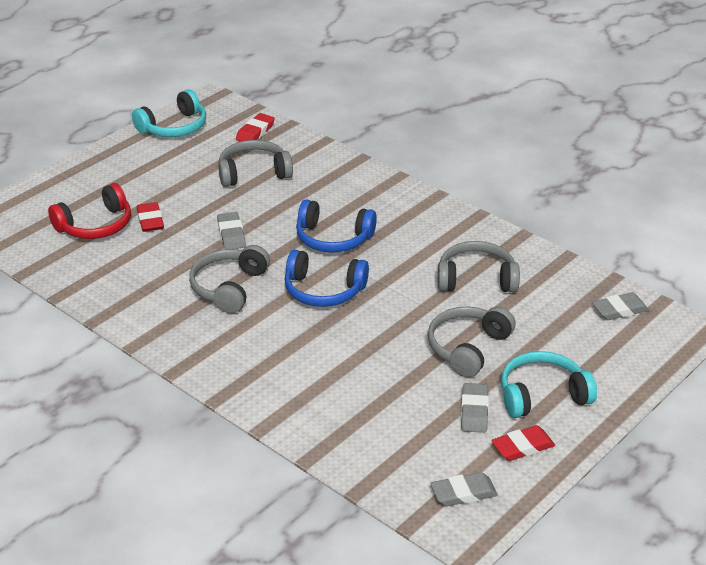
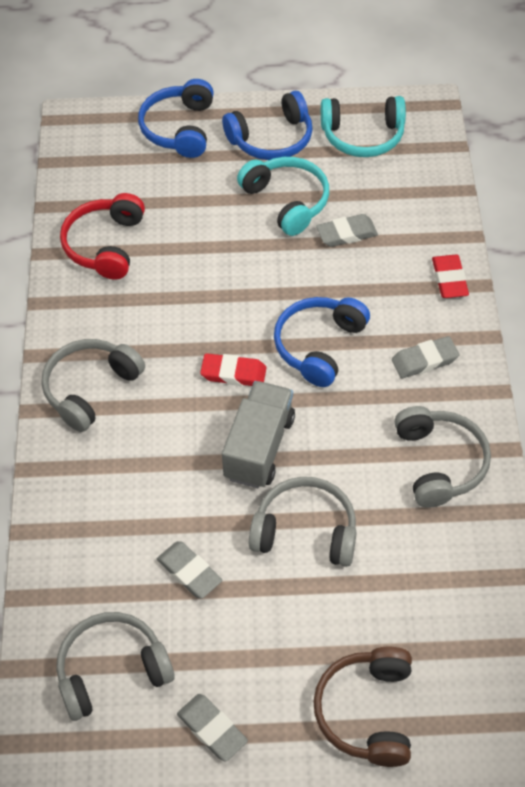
blue headphones: [284,250,369,307] [296,199,377,253] = 2 -> [138,79,214,158] [222,91,313,160] [274,297,370,387] = 3
brown headphones: none = 0 -> [313,647,412,767] = 1
grey truck: none = 0 -> [222,381,295,488] = 1
red eraser: [137,202,164,232] [236,113,275,142] [491,425,555,461] = 3 -> [200,353,266,386] [432,254,469,298] = 2

